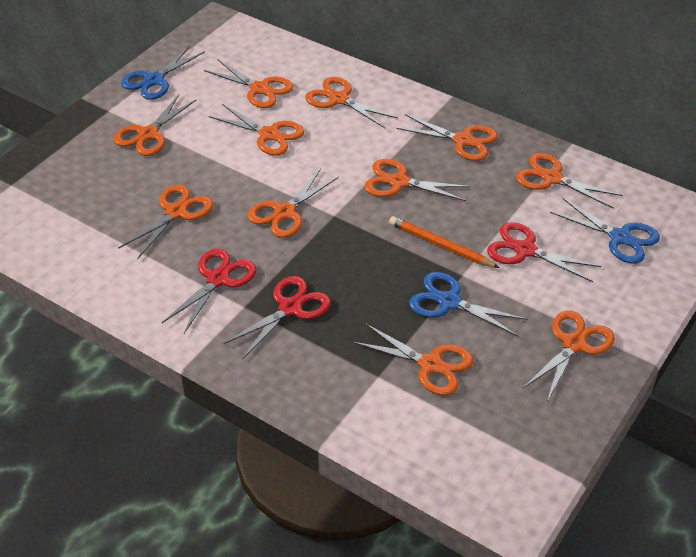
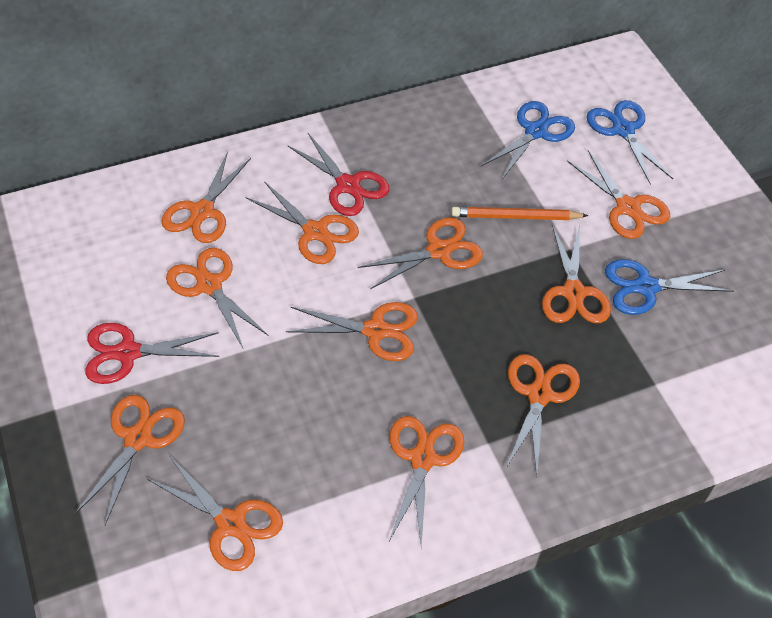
red scissors: [162,249,257,333] [224,276,331,359] [487,222,601,282] = 3 -> [85,323,219,384] [288,133,389,216] = 2

